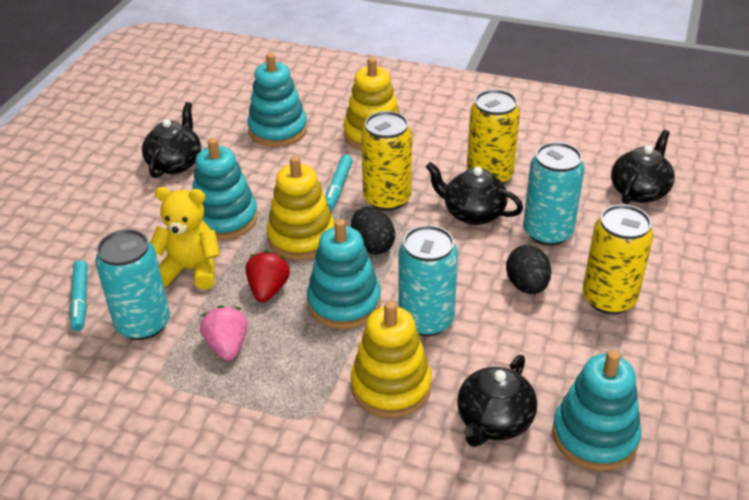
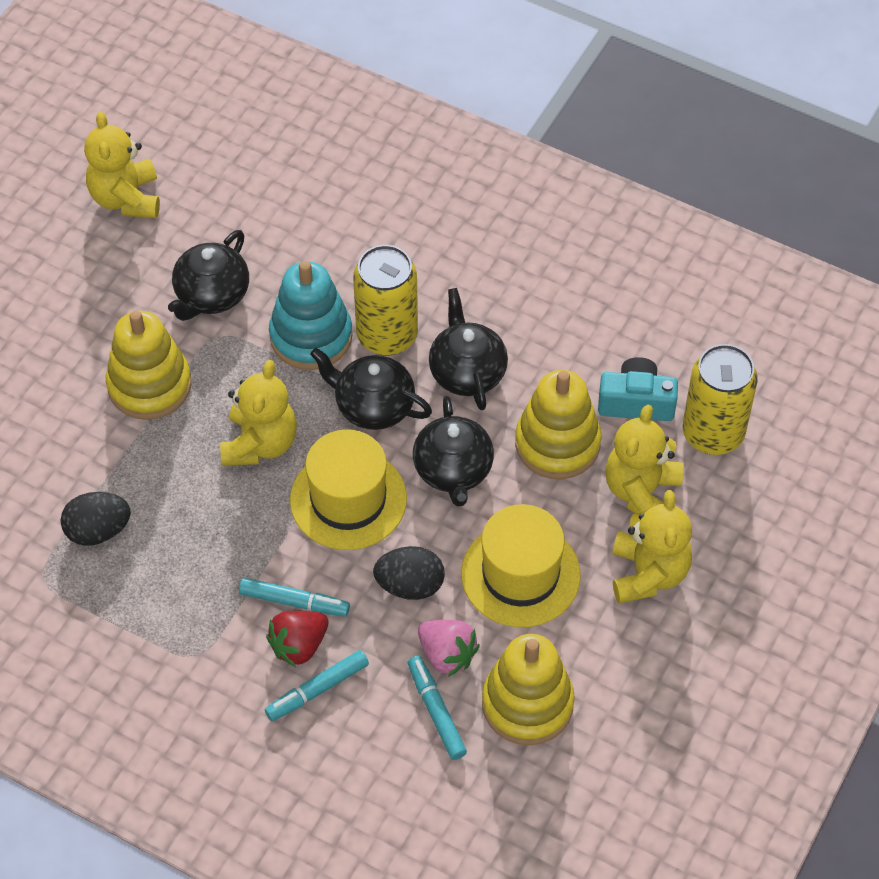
turquoise camera: none = 0 -> [598,357,678,421] = 1
turquoise can: [95,229,170,340] [398,225,458,336] [523,142,585,246] = 3 -> none = 0
turquoise marker: [70,260,88,331] [325,155,353,211] = 2 -> [239,578,350,617] [265,650,369,721] [408,656,467,760] = 3
turquoise stacking toy: [192,138,258,240] [247,53,307,147] [307,219,381,329] [552,350,641,471] = 4 -> [269,261,353,370] = 1
yellow can: [361,111,412,211] [467,89,520,184] [583,204,654,314] = 3 -> [353,245,418,356] [682,344,758,455] = 2
yellow hat: none = 0 -> [290,429,407,550] [461,504,581,627] = 2
yellow teddy bear: [150,187,220,290] = 1 -> [84,112,160,218] [220,360,297,466] [605,405,684,514] [612,490,692,603] = 4

